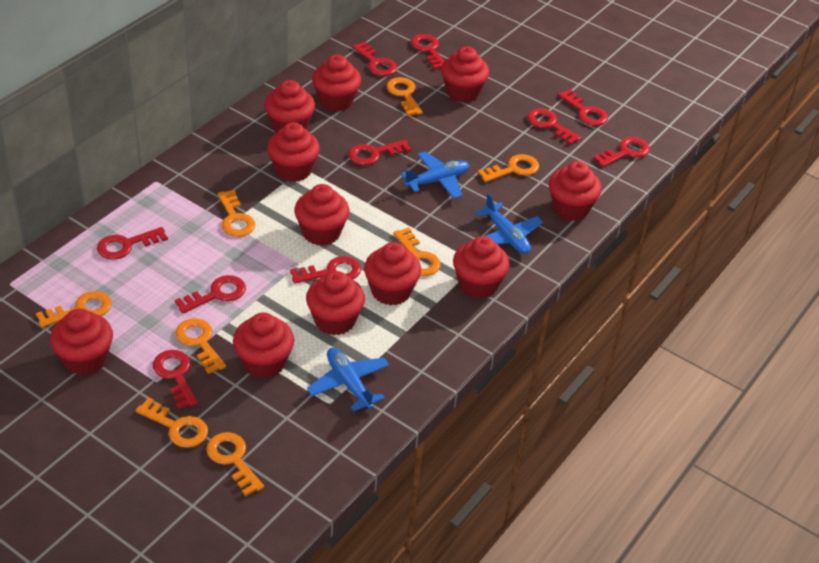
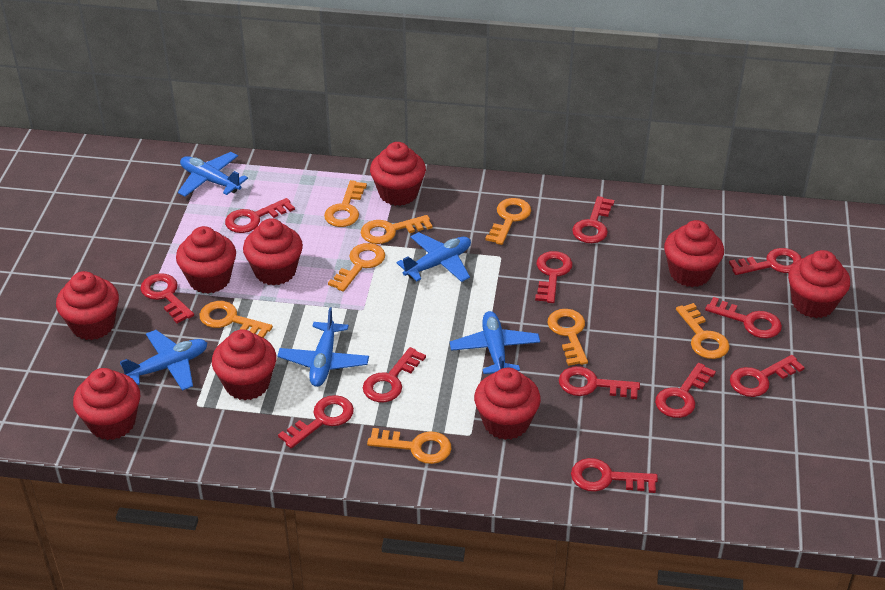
blue plane: [307,347,389,411] [401,151,469,199] [475,193,543,254] = 3 -> [120,330,207,391] [178,152,248,197] [277,307,369,387] [397,232,471,282] [450,311,540,374] = 5
red cupcake: [50,309,113,376] [233,312,294,379] [265,80,315,133] [267,122,320,182] [294,184,349,246] [306,271,365,335] [312,54,361,111] [364,242,421,306] [441,46,489,103] [453,236,510,299] [549,161,602,221] = 11 -> [56,271,119,340] [73,368,140,440] [176,226,236,294] [212,329,277,400] [243,218,303,286] [370,142,426,206] [474,368,541,440] [664,220,724,287] [788,250,850,318] = 9
red key: [97,227,168,260] [153,350,198,409] [175,275,246,314] [290,256,361,284] [348,140,411,165] [353,42,397,76] [411,34,445,69] [527,108,582,145] [558,89,608,126] [593,137,650,167] = 10 -> [140,273,194,323] [225,198,295,233] [278,395,354,448] [363,347,426,402] [535,251,573,303] [559,366,640,399] [571,458,658,493] [572,196,615,243] [655,363,716,418] [705,297,782,338] [729,248,802,275] [730,355,805,397] = 12

